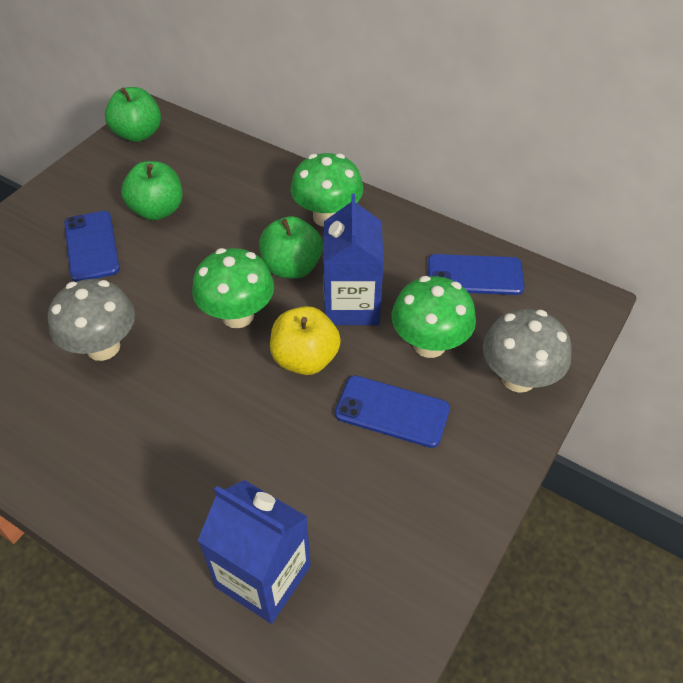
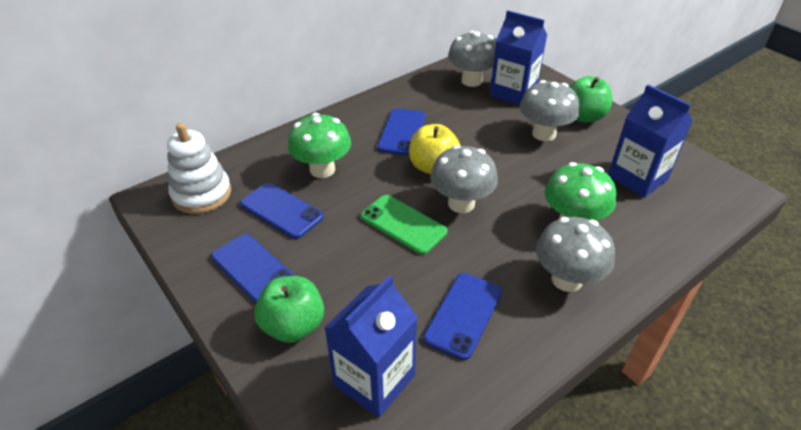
blue carton: [198,480,311,624] [323,194,384,325] = 2 -> [325,275,418,418] [490,10,547,106] [608,85,693,197] = 3
blue phone: [65,211,120,282] [335,376,450,448] [428,254,524,295] = 3 -> [211,234,295,303] [240,183,324,239] [377,108,426,156] [423,273,502,360] = 4
green apple: [105,87,161,142] [121,161,182,220] [259,216,323,279] = 3 -> [254,276,324,343] [569,76,612,122] = 2
green mushroom: [192,248,274,328] [291,153,363,227] [392,276,476,358] = 3 -> [288,113,351,178] [545,162,616,220] = 2
green phone: none = 0 -> [361,195,448,255] = 1
grey mushroom: [48,279,135,361] [483,309,572,393] = 2 -> [430,145,498,213] [448,31,496,87] [520,80,579,141] [536,217,615,292] = 4
white stacking toy: none = 0 -> [167,123,231,214] = 1

